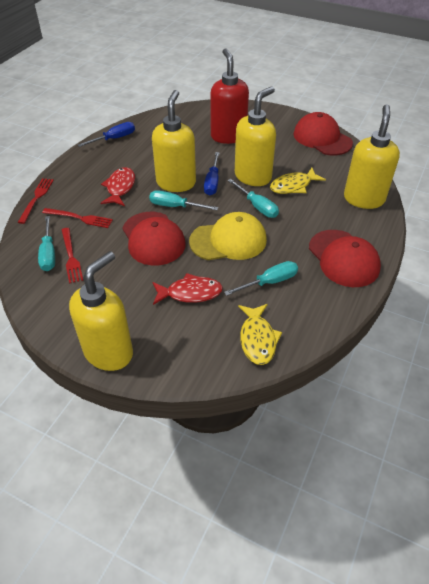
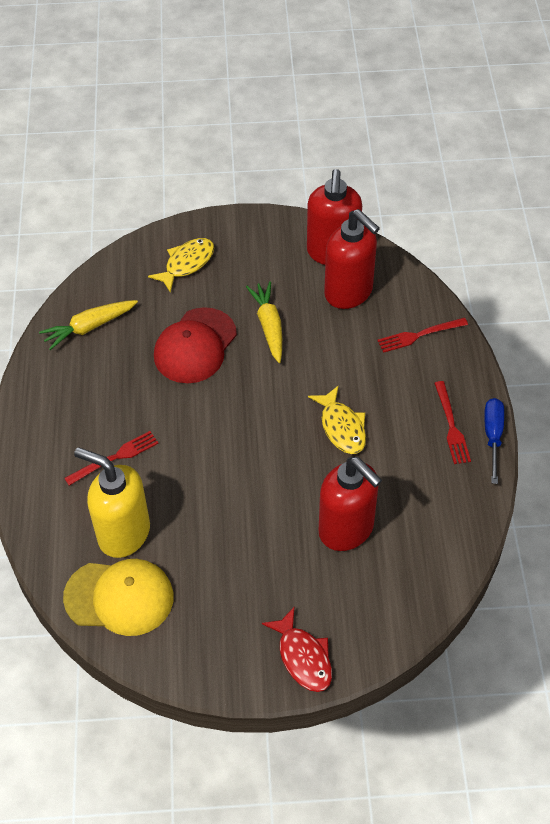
blue screwdriver: [78,122,135,147] [204,152,220,196] = 2 -> [484,398,504,484] = 1
red cap: [122,212,186,266] [294,112,353,155] [309,230,381,287] = 3 -> [154,307,237,383] = 1
red fish: [100,167,135,206] [152,273,223,305] = 2 -> [262,606,332,692] = 1
red soap dispenser: [210,48,249,144] = 1 -> [307,169,362,265] [318,457,382,551] [324,209,380,309] = 3
turquoise screwdriver: [38,216,55,271] [149,190,218,210] [224,261,298,296] [228,179,279,218] = 4 -> none = 0
yellow carrot: none = 0 -> [39,300,138,350] [246,281,282,363] = 2
yellow soap dispenser: [69,251,133,371] [152,90,196,192] [235,86,276,186] [344,105,400,209] = 4 -> [74,447,150,558] = 1

